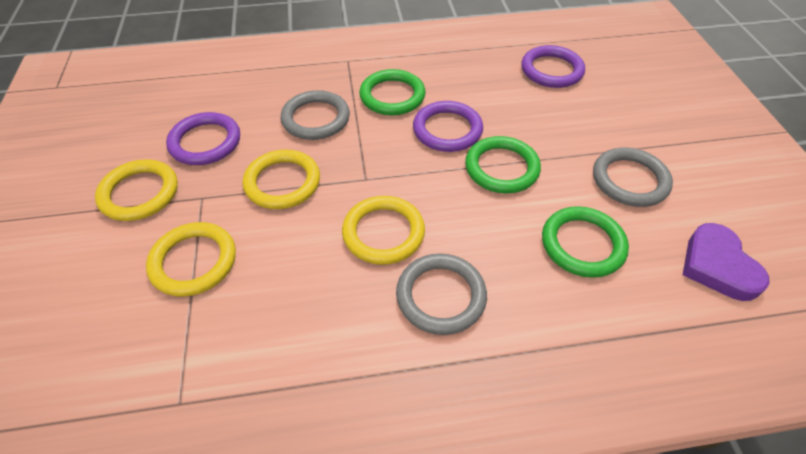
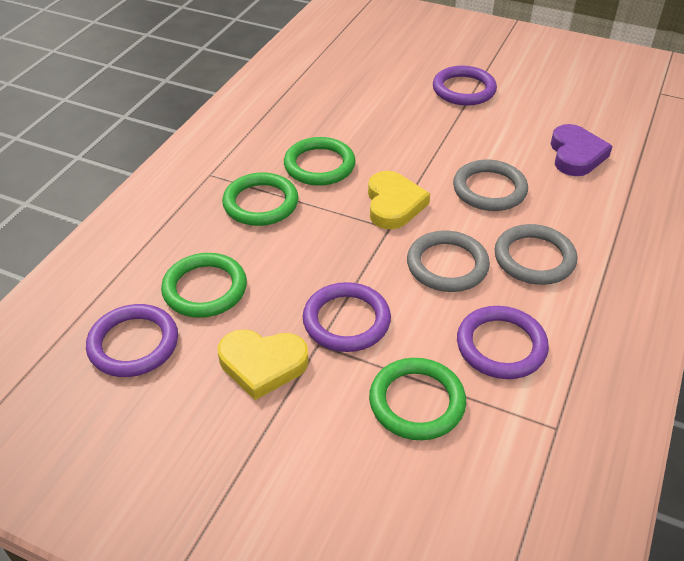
green ring: [359,69,425,115] [465,136,541,193] [542,206,629,278] = 3 -> [161,253,247,318] [222,172,299,226] [284,137,356,186] [369,358,466,440] = 4
purple ring: [166,112,240,165] [413,101,483,152] [521,45,585,88] = 3 -> [86,304,178,377] [303,282,391,352] [433,66,497,106] [457,306,549,379] = 4
yellow heart: none = 0 -> [218,329,309,400] [368,171,430,229] = 2
yellow ring: [95,159,178,221] [146,222,236,297] [242,149,320,209] [342,196,425,265] = 4 -> none = 0

